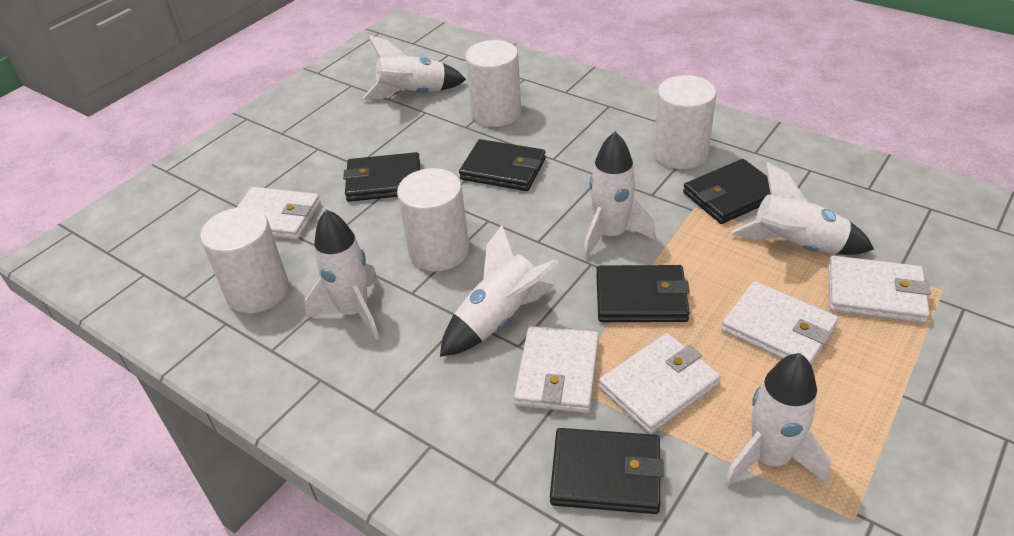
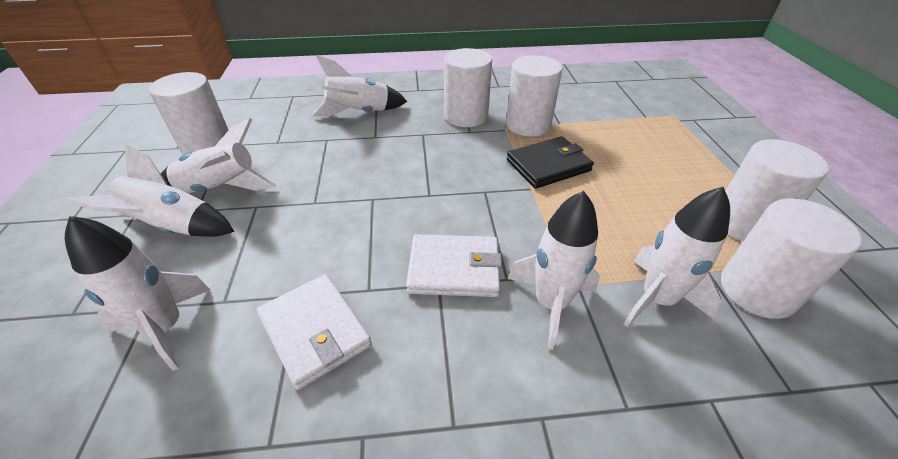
black wallet: [343,152,420,202] [459,139,546,191] [550,428,664,514] [596,265,690,322] [683,159,771,224] = 5 -> [507,136,594,189] = 1
white cylinder: [200,207,289,313] [397,168,469,272] [465,40,521,127] [653,75,717,169] = 4 -> [149,72,229,154] [444,48,492,127] [506,55,562,136] [721,198,862,319] [725,139,829,241] = 5
white wallet: [237,187,321,240] [514,326,599,413] [599,333,721,434] [721,281,838,365] [828,256,931,323] = 5 -> [257,274,372,390] [406,234,502,297] = 2

